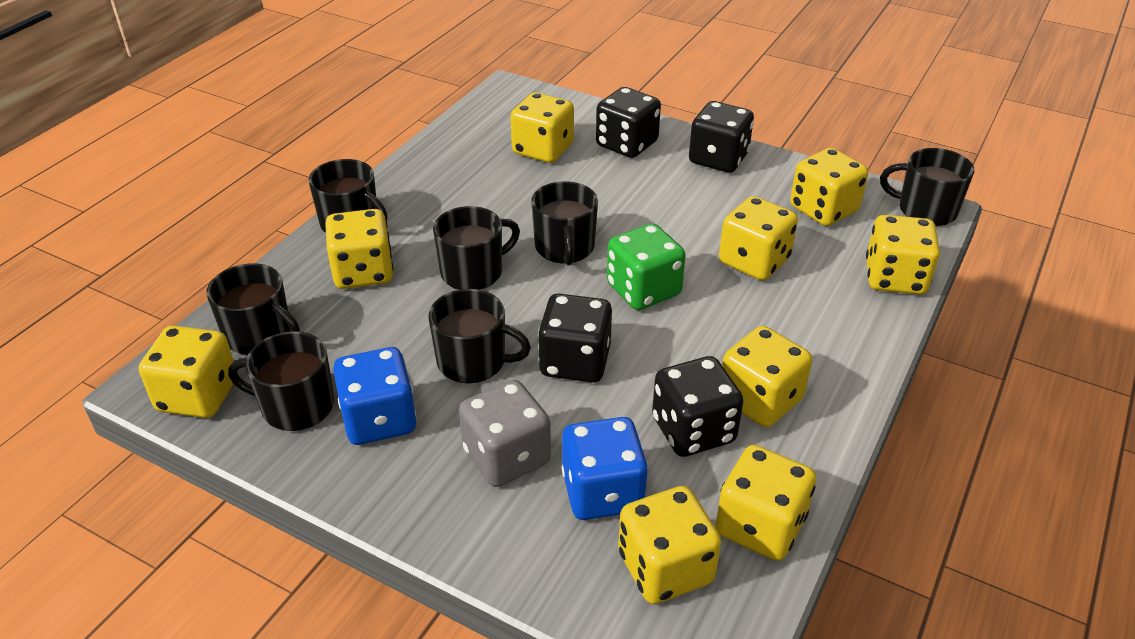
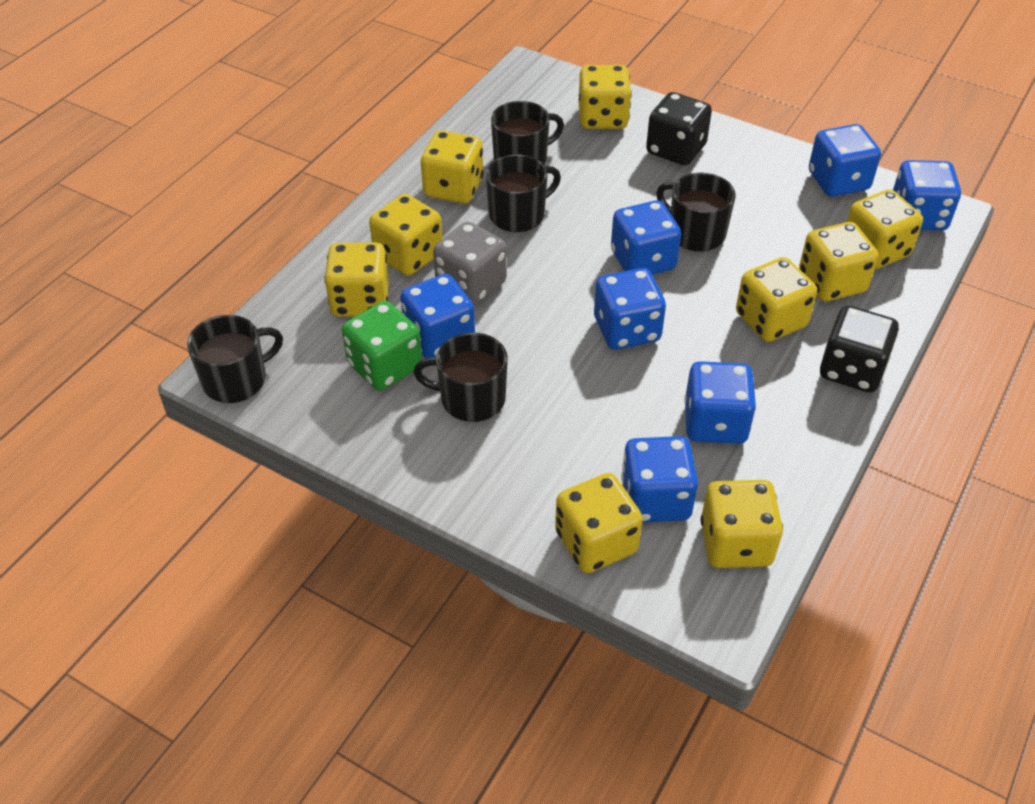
black dice: [538,294,612,383] [596,87,661,158] [652,356,743,457] [689,101,754,173] = 4 -> [646,92,712,165] [820,305,899,393] = 2
black mug: [207,263,300,355] [228,331,334,431] [309,159,388,233] [429,289,531,384] [433,206,520,290] [531,181,598,265] [880,148,974,226] = 7 -> [187,315,283,403] [413,333,508,422] [486,154,561,232] [491,101,564,165] [656,173,735,252] = 5
blue dice: [333,347,417,445] [562,417,648,520] = 2 -> [400,274,475,359] [594,268,666,350] [611,201,681,275] [621,436,698,523] [684,361,756,444] [809,124,881,197] [893,160,961,230] = 7

